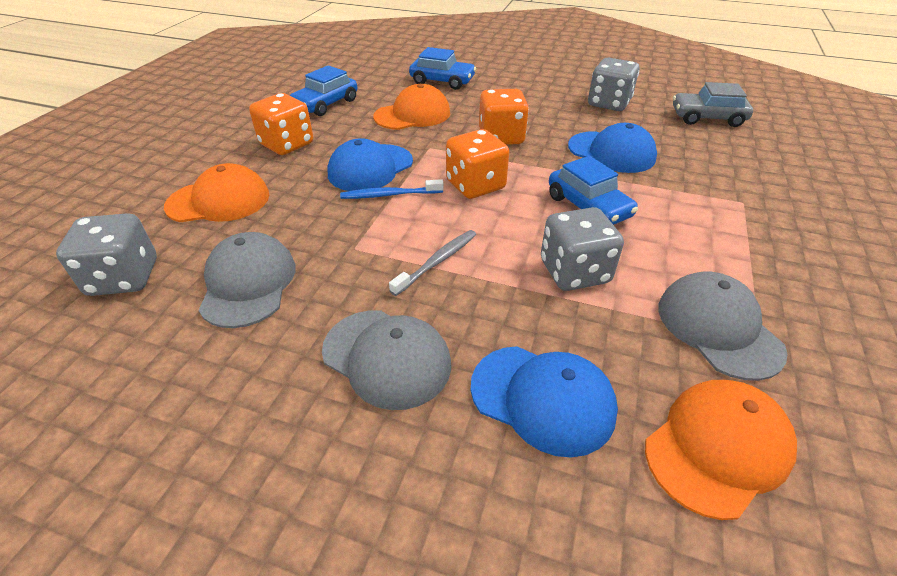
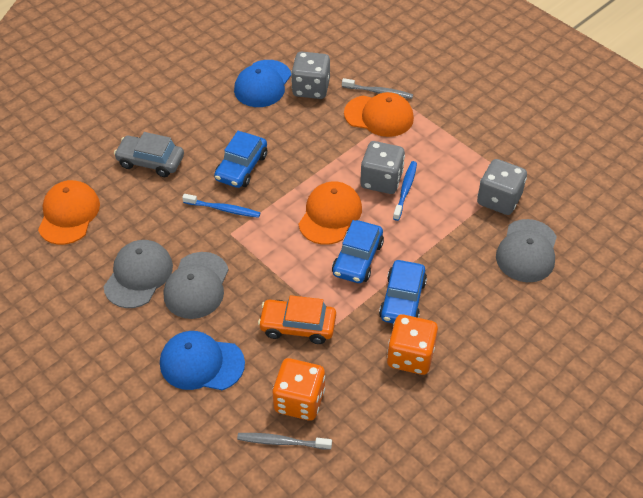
blue cap: [328,138,413,191] [471,346,618,458] [568,123,657,173] = 3 -> [160,331,245,390] [234,60,291,107] = 2
blue toothbrush: [340,179,444,199] = 1 -> [182,194,260,218] [393,161,417,221] = 2
grey toothbrush: [389,230,476,296] = 1 -> [237,433,332,450] [342,78,413,99] = 2
orange car: none = 0 -> [258,295,336,344] = 1
orange dice: [249,93,313,155] [446,129,509,199] [479,89,529,145] = 3 -> [272,358,325,421] [387,314,438,375] = 2

